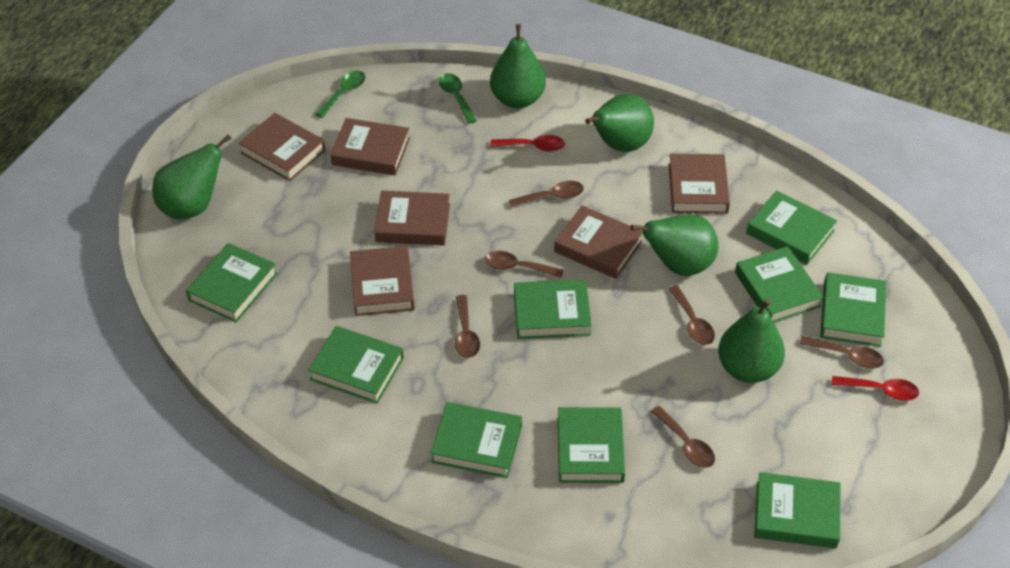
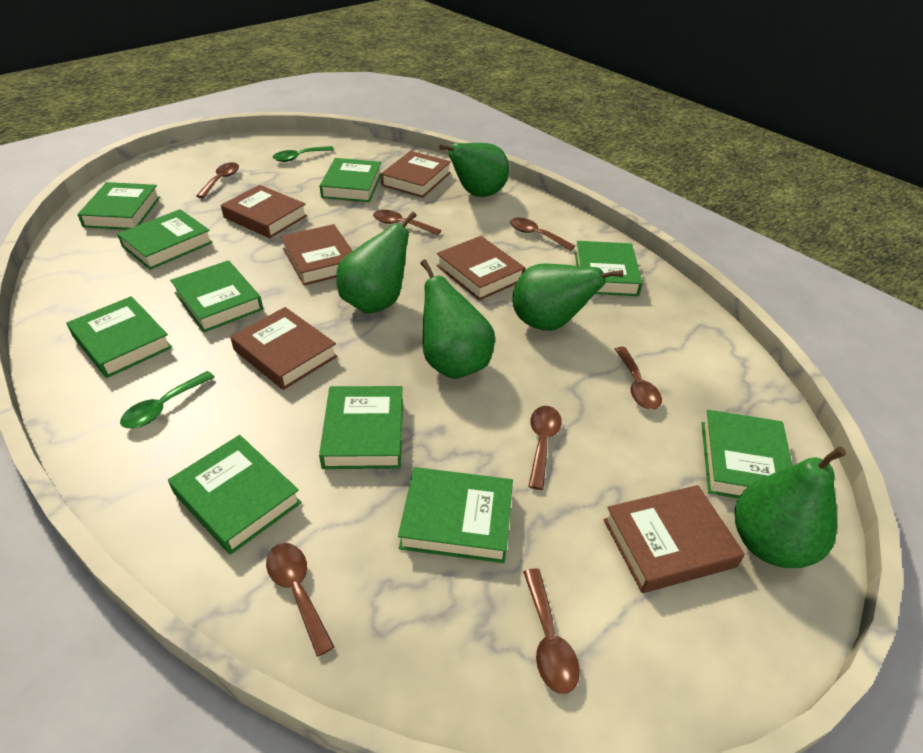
brown spoon: [455,295,480,358] [485,251,563,278] [509,181,584,208] [651,406,715,468] [668,285,715,345] [800,336,884,368] = 6 -> [196,162,239,198] [266,543,334,657] [373,210,441,236] [510,218,575,251] [523,568,580,694] [528,406,562,490] [615,347,662,410] = 7
green book: [186,243,278,323] [308,326,404,404] [431,402,522,478] [514,280,592,339] [558,407,625,483] [735,246,823,322] [746,190,837,265] [754,472,840,548] [820,272,886,347] = 9 -> [67,296,172,378] [77,182,160,230] [117,209,213,270] [168,435,302,555] [170,260,263,332] [319,386,403,469] [320,158,381,202] [398,467,513,563] [575,241,643,296] [702,410,792,499] = 10
red spoon: [490,135,565,152] [832,376,919,401] = 2 -> none = 0

